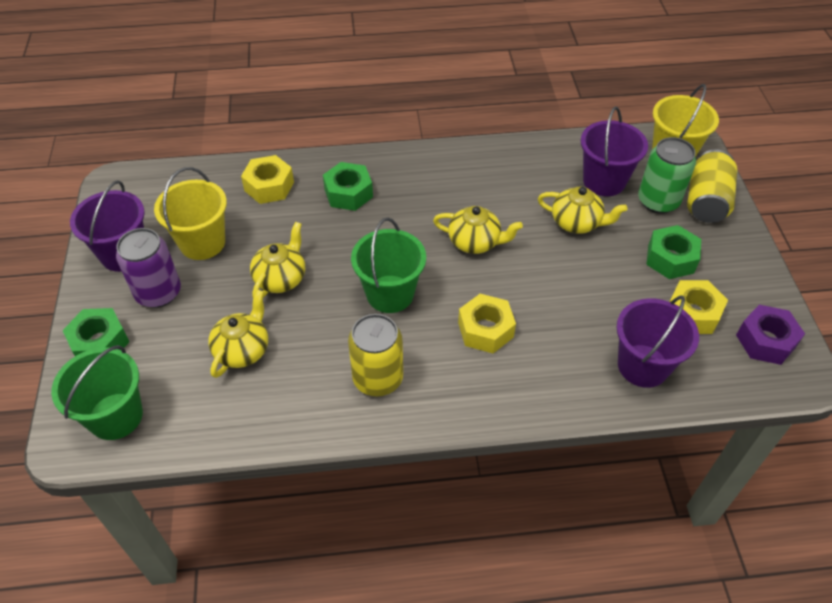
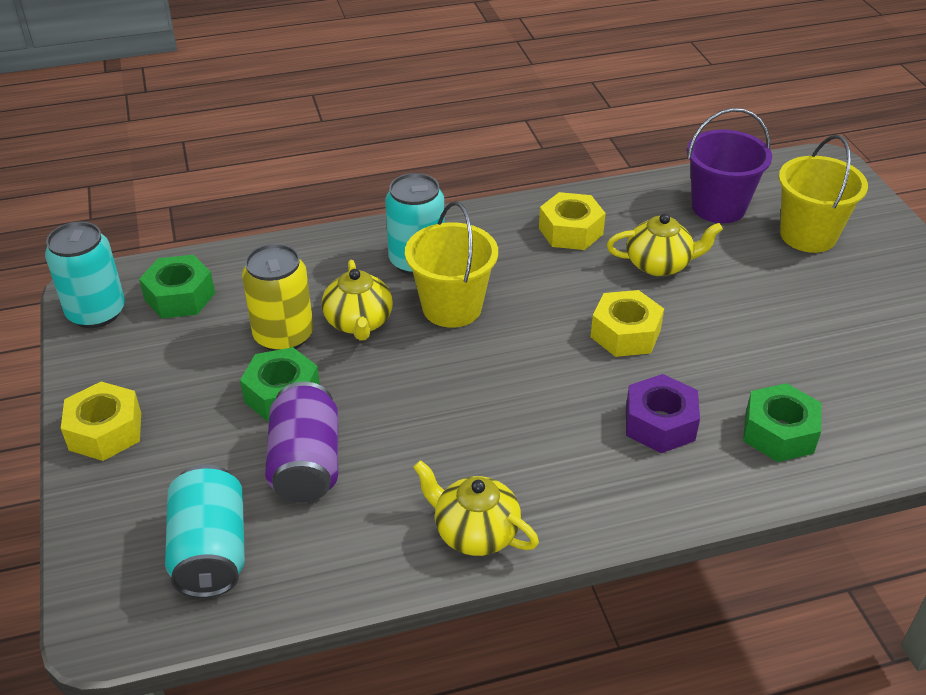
green bucket: [51,345,143,440] [351,218,426,313] = 2 -> none = 0
green can: [638,137,696,214] = 1 -> none = 0
purple bucket: [70,180,145,272] [581,106,648,196] [617,296,699,388] = 3 -> [687,108,772,223] = 1
turquoise can: none = 0 -> [45,221,125,328] [165,464,245,598] [385,173,445,275] = 3
yellow can: [348,314,403,396] [687,149,738,223] = 2 -> [242,244,313,351] = 1
yellow teapot: [208,290,268,378] [250,222,305,298] [433,206,523,254] [538,187,627,234] = 4 -> [322,260,393,341] [413,460,539,556] [607,214,723,276] = 3

